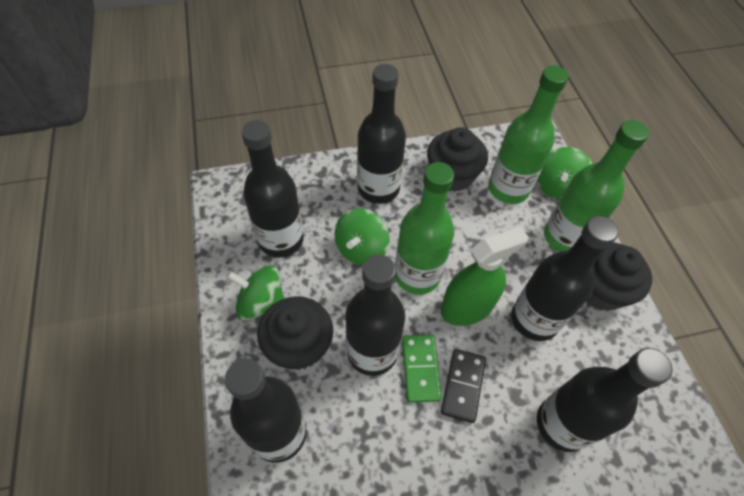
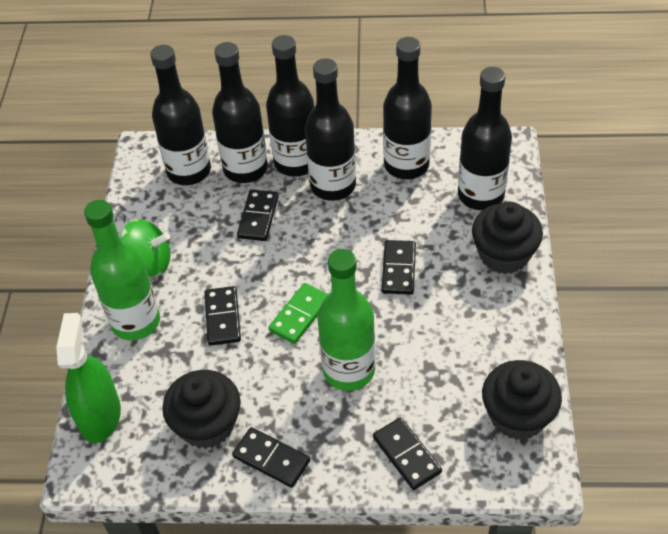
black domino: [441,349,486,423] = 1 -> [204,286,241,345] [232,427,310,488] [237,189,279,241] [373,417,442,490] [382,240,416,295] = 5
green bottle: [395,162,454,295] [488,66,569,204] [544,120,649,252] = 3 -> [84,200,160,341] [317,249,376,391] = 2
green spinning top: [226,265,284,321] [335,208,389,265] [537,147,592,200] = 3 -> [120,219,170,276] = 1

